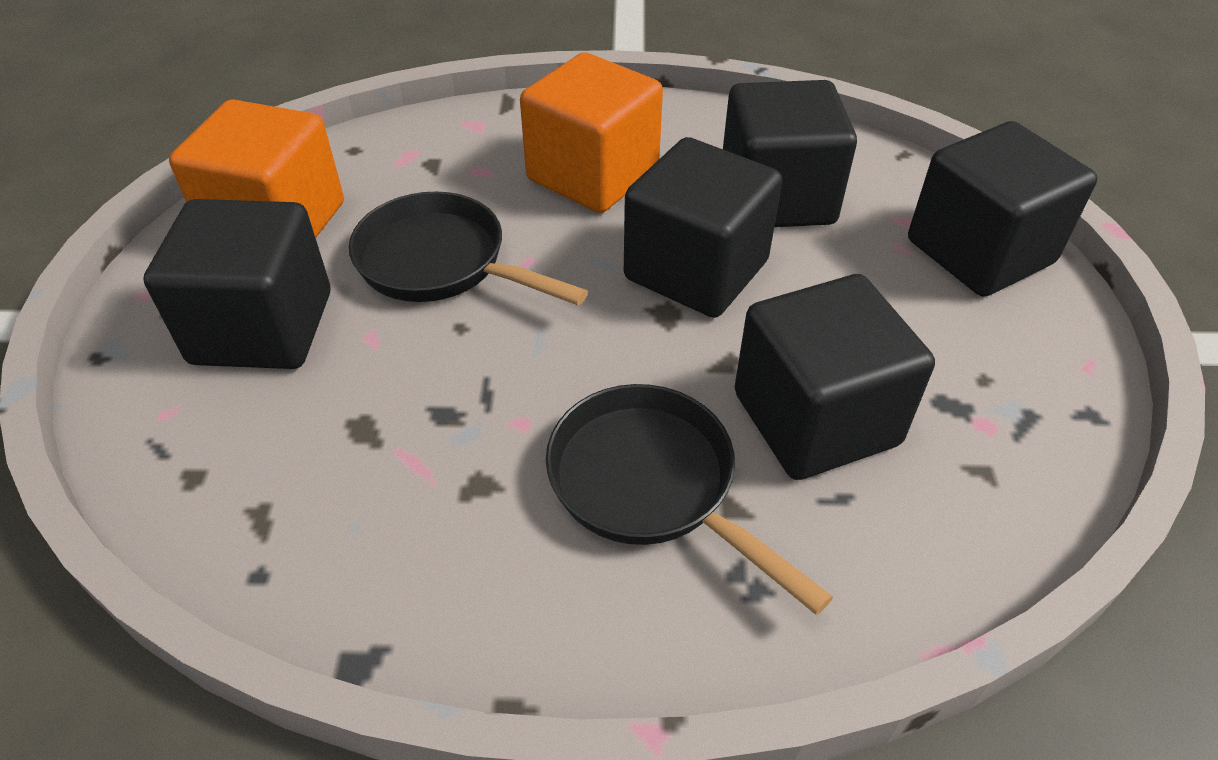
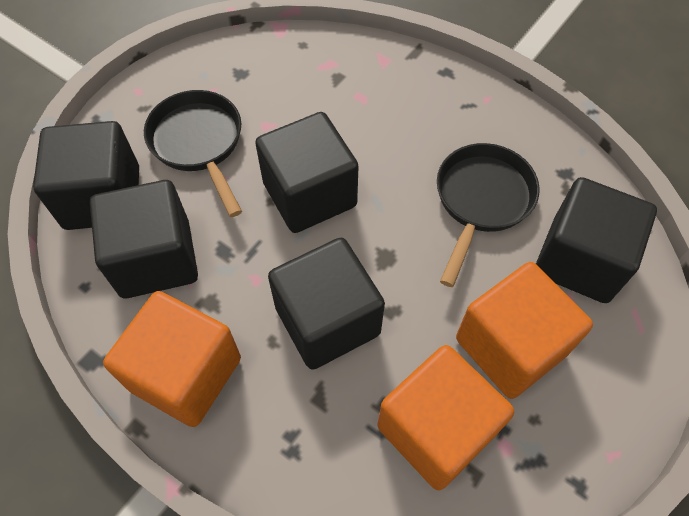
orange cube: [169,99,344,238] [520,52,663,213] = 2 -> [103,291,241,427] [377,345,514,490] [456,262,593,399] = 3

